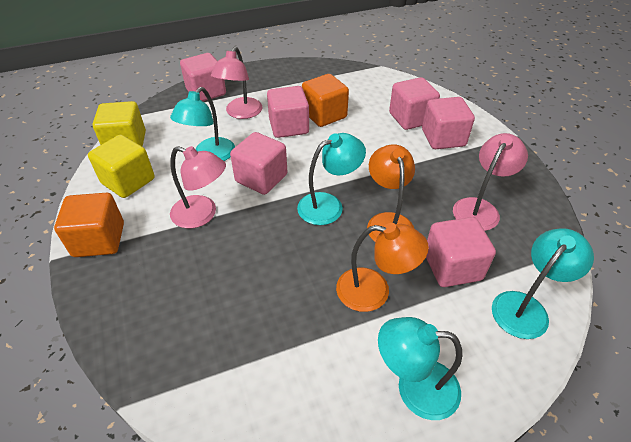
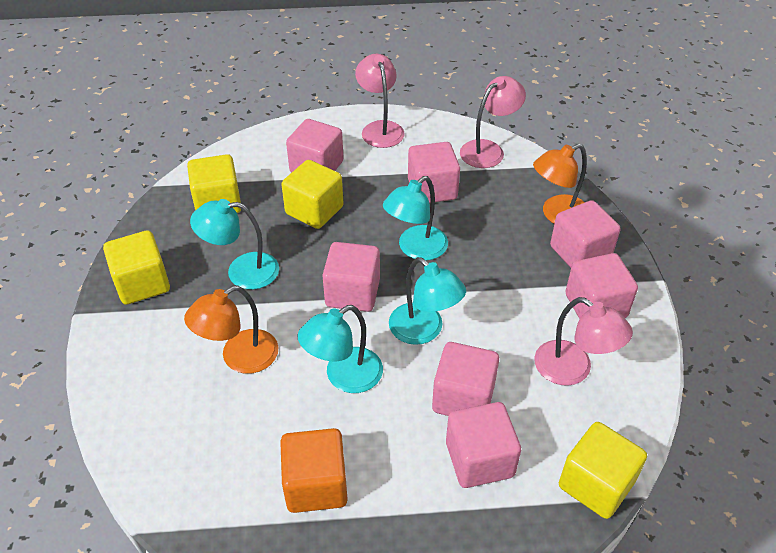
orange cube: [54,193,124,257] [302,74,349,127] = 2 -> [280,428,348,513] = 1
pink cube: [180,53,226,101] [230,132,287,195] [267,86,309,138] [389,77,440,130] [422,97,475,149] [426,217,496,287] = 6 -> [286,119,344,172] [322,242,380,312] [408,142,460,203] [432,342,499,416] [446,402,521,488] [550,200,620,268] [566,253,638,319] = 7
yellow cube: [88,135,154,198] [93,101,146,147] = 2 -> [103,230,170,305] [187,154,241,213] [281,160,344,229] [559,422,647,519] = 4

